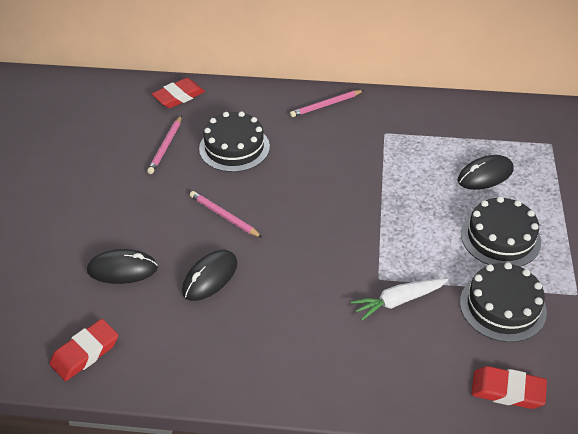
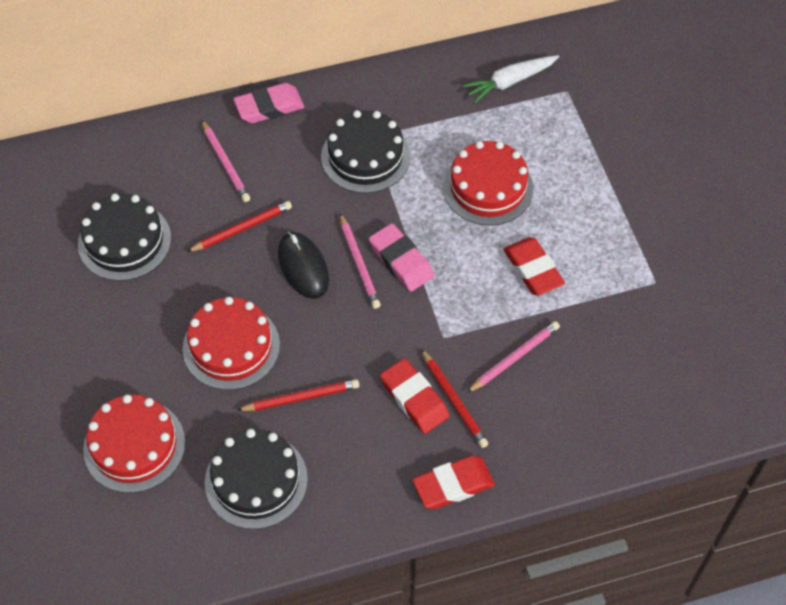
black mouse: [87,249,158,284] [182,250,238,301] [458,155,513,190] = 3 -> [278,232,329,299] = 1
pink eraser: none = 0 -> [233,83,304,123] [369,223,434,292] = 2
red cake: none = 0 -> [83,395,185,493] [182,297,280,390] [443,141,533,225] = 3
red pencil: none = 0 -> [187,201,292,252] [237,379,359,411] [421,349,488,448] = 3

